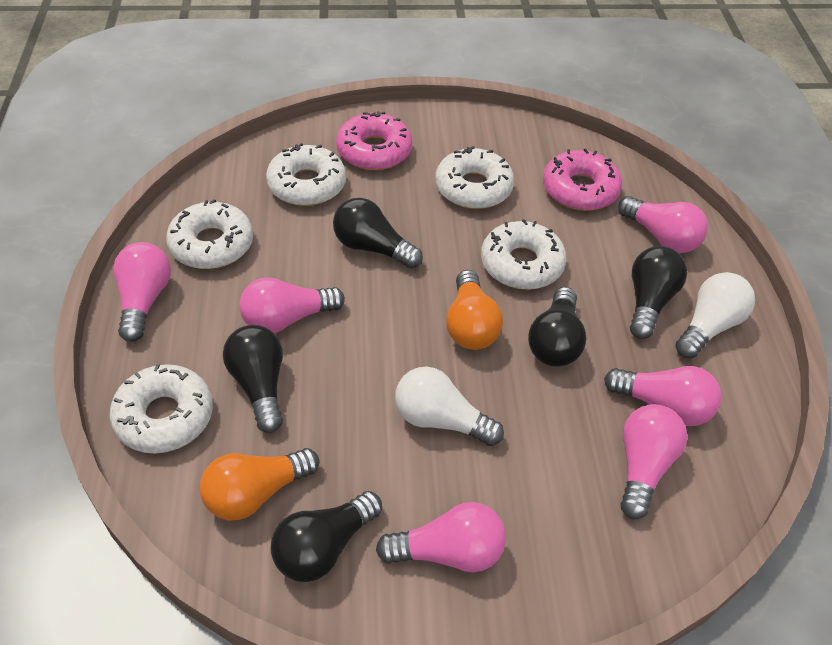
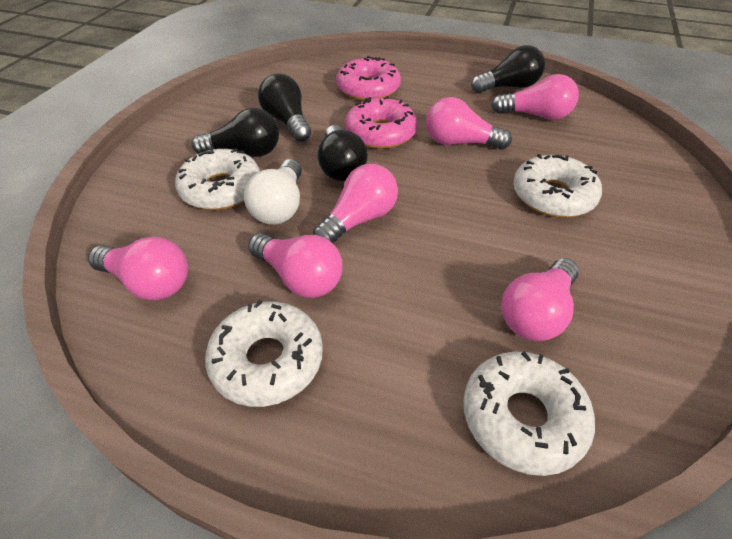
black light bulb: [223,325,283,433] [271,491,382,582] [333,198,423,269] [528,287,587,367] [630,246,687,339] = 5 -> [192,108,279,157] [258,74,311,142] [317,125,368,181] [471,45,545,93] = 4
orange light bulb: [200,448,319,520] [446,270,503,350] = 2 -> none = 0
white donut: [110,364,213,454] [166,199,253,269] [266,143,346,206] [435,146,514,209] [481,219,567,290] = 5 -> [175,148,260,210] [205,300,323,407] [463,351,595,476] [513,154,602,218] = 4
white light bulb: [395,367,504,446] [675,272,755,358] = 2 -> [244,159,302,225] = 1

